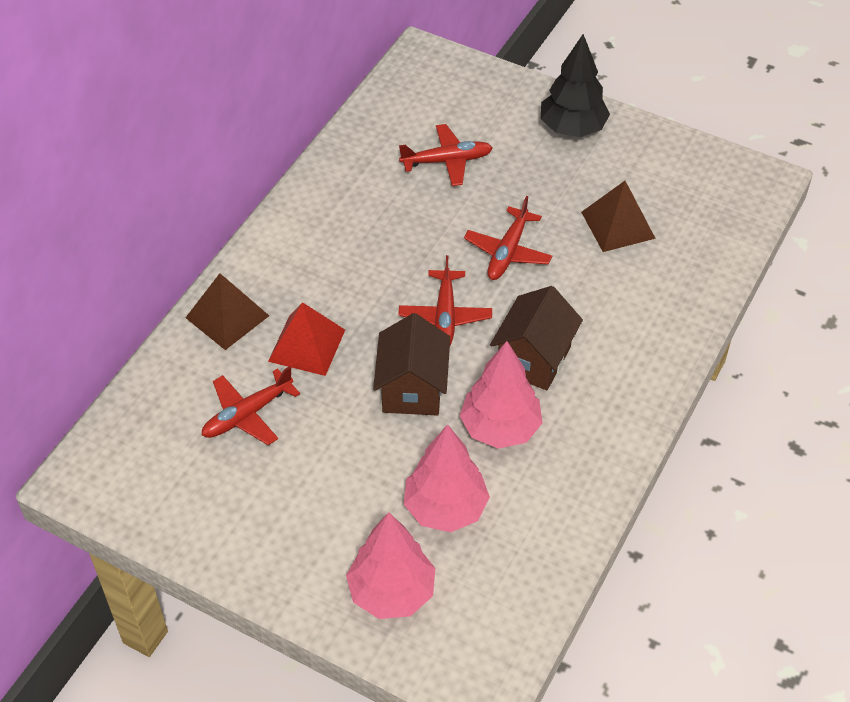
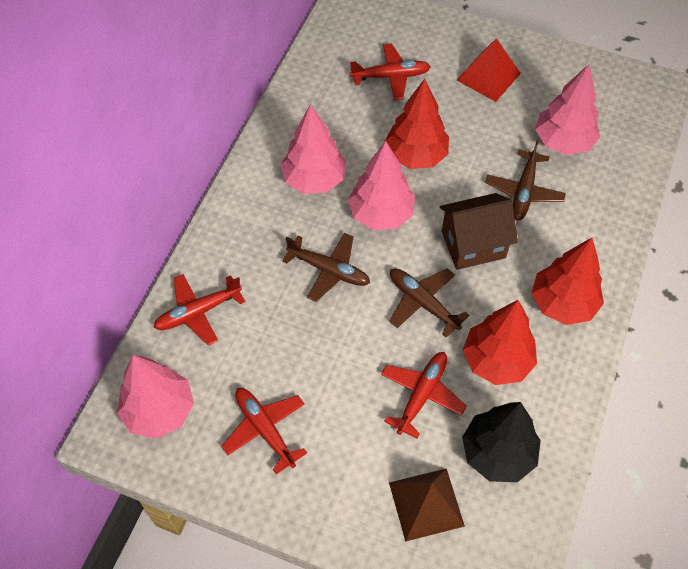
brown house: [373,313,450,415] [490,286,583,390] = 2 -> [440,193,518,270] = 1
brown plane: none = 0 -> [282,233,370,302] [389,268,469,337] [485,140,566,221] = 3
brown pyramid: [186,273,269,350] [581,181,656,252] = 2 -> [389,468,465,542] = 1
pink tree: [346,512,435,619] [404,424,490,532] [460,341,542,449] = 3 -> [117,355,194,439] [280,104,346,194] [348,141,415,230] [535,64,600,155] = 4
red tree: none = 0 -> [385,79,449,169] [463,300,537,385] [531,238,604,325] = 3

